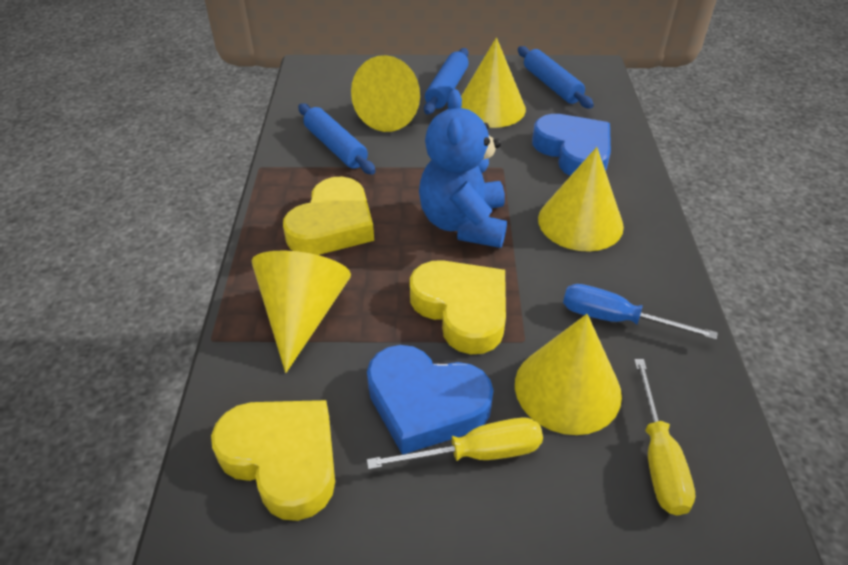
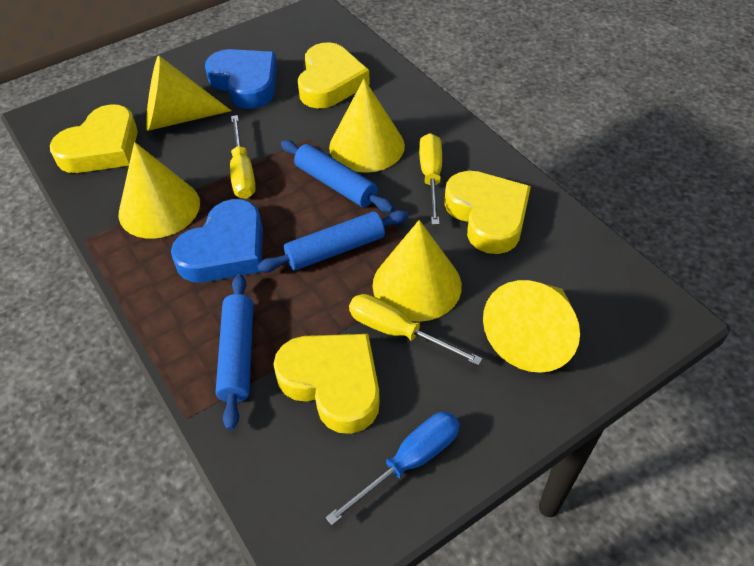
blue teddy bear: [419,89,507,248] = 1 -> none = 0
yellow heart: [211,400,335,521] [283,177,374,255] [410,260,506,354] = 3 -> [50,104,138,173] [273,334,380,434] [298,42,370,108] [444,171,531,254] = 4
yellow screwdriver: [367,417,543,470] [634,359,695,516] = 2 -> [230,115,256,199] [349,294,483,366] [419,133,442,225] = 3

